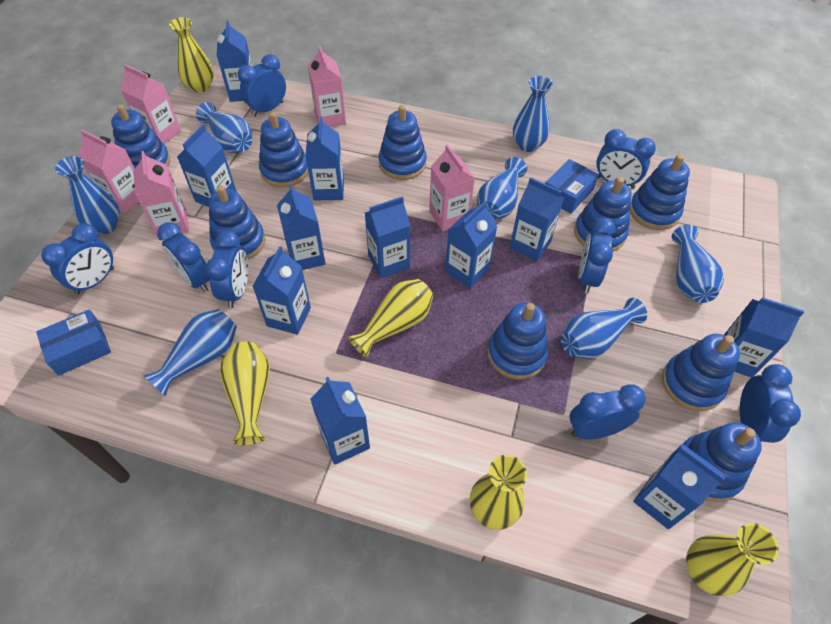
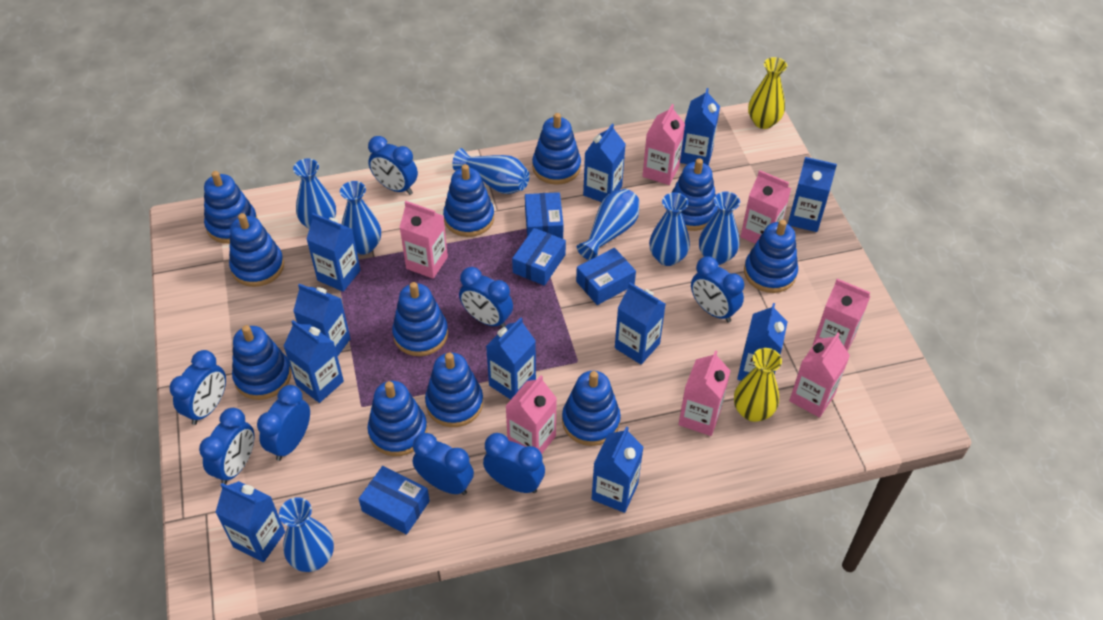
blue box: [36,309,111,376] [545,159,599,214] = 2 -> [359,466,430,535] [512,228,566,286] [525,192,563,239] [576,248,636,305] = 4
blue stacking toy: [111,104,170,168] [209,185,265,260] [259,112,308,187] [379,105,427,180] [487,303,548,380] [574,177,632,252] [630,154,690,230] [662,334,740,411] [683,422,762,502] = 9 -> [204,171,258,244] [229,213,284,287] [232,325,291,400] [367,381,427,456] [392,282,448,356] [425,353,483,427] [443,164,494,237] [532,113,581,185] [562,371,621,446] [672,158,718,231] [744,220,798,293] = 11
pink carton: [78,130,139,213] [121,64,181,144] [133,151,189,238] [308,46,346,127] [429,144,475,231] = 5 -> [399,201,448,279] [506,375,557,454] [642,104,685,185] [678,350,731,436] [740,170,791,244] [789,333,850,418] [813,279,870,351] = 7
yellow vase: [169,17,214,93] [220,341,270,445] [348,279,433,358] [470,455,527,530] [686,523,779,596] = 5 -> [734,348,782,422] [748,57,787,129] = 2

